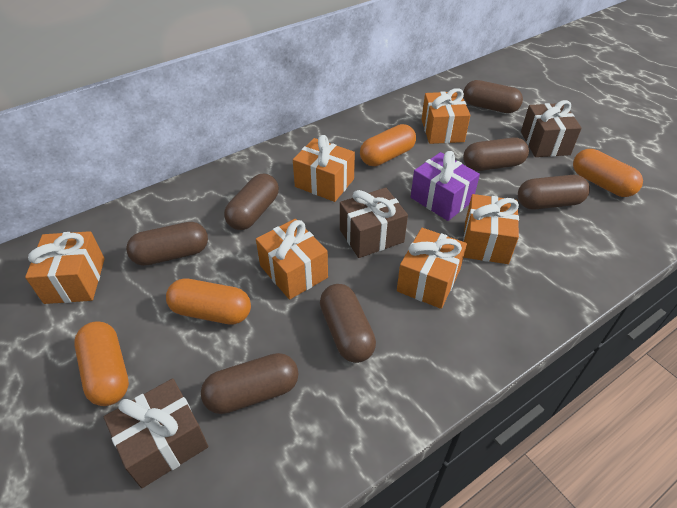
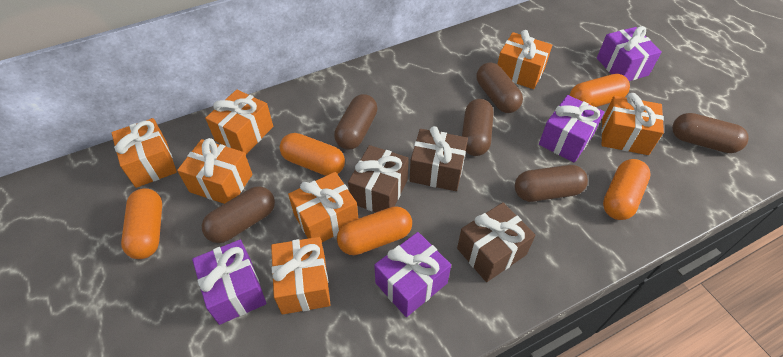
brown capsule: [126,222,208,266] [201,353,298,414] [224,173,279,230] [320,284,376,363] [463,80,523,113] [463,137,529,171] [518,175,590,210] = 7 -> [202,186,275,243] [334,94,378,150] [462,99,493,156] [477,62,523,113] [515,165,588,202] [672,113,748,153] = 6
orange capsule: [74,321,129,406] [166,279,251,325] [360,124,416,166] [573,149,643,197] = 4 -> [121,188,162,259] [280,133,345,176] [337,206,412,255] [569,74,630,107] [603,159,651,220] = 5
orange gift: [25,231,105,304] [256,219,328,300] [293,135,355,202] [397,228,467,309] [421,88,470,144] [463,194,519,264] = 6 -> [111,118,177,188] [177,138,253,204] [205,90,273,155] [271,237,330,314] [288,172,358,242] [497,30,552,89] [601,93,664,155] = 7
purple gift: [411,151,480,221] = 1 -> [192,239,266,325] [374,232,451,317] [539,95,604,163] [597,26,662,81] = 4

